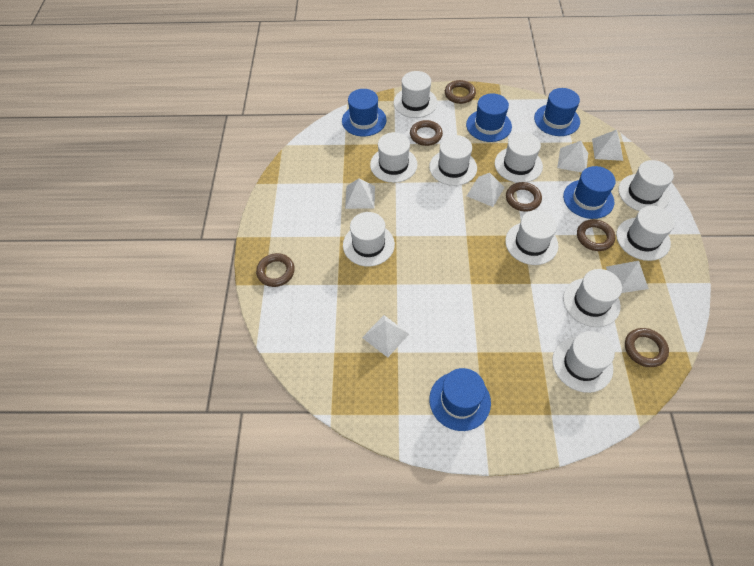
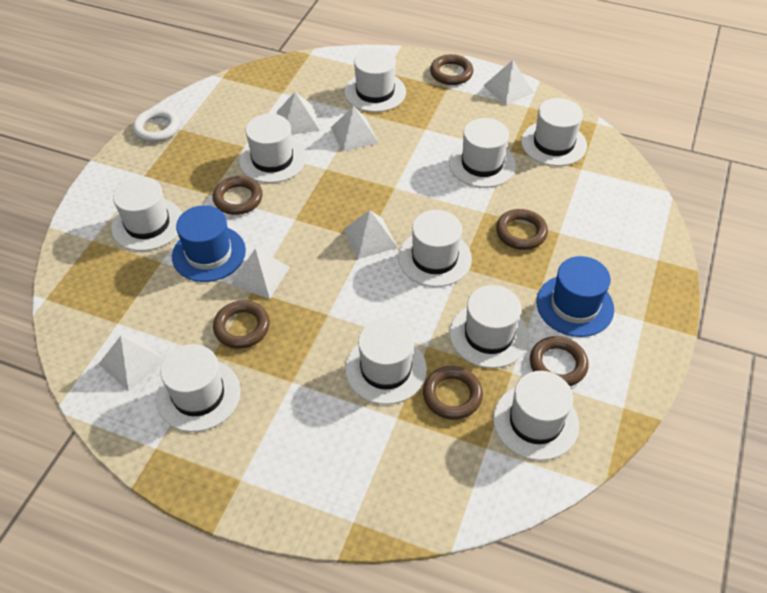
blue hat: [342,89,386,137] [429,368,491,431] [466,93,512,142] [534,88,580,136] [563,166,616,219] = 5 -> [172,205,246,282] [537,256,614,337] = 2
white ring: none = 0 -> [133,108,180,142] = 1

